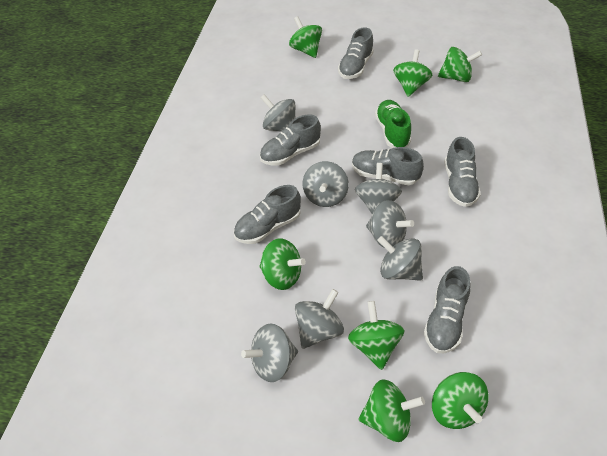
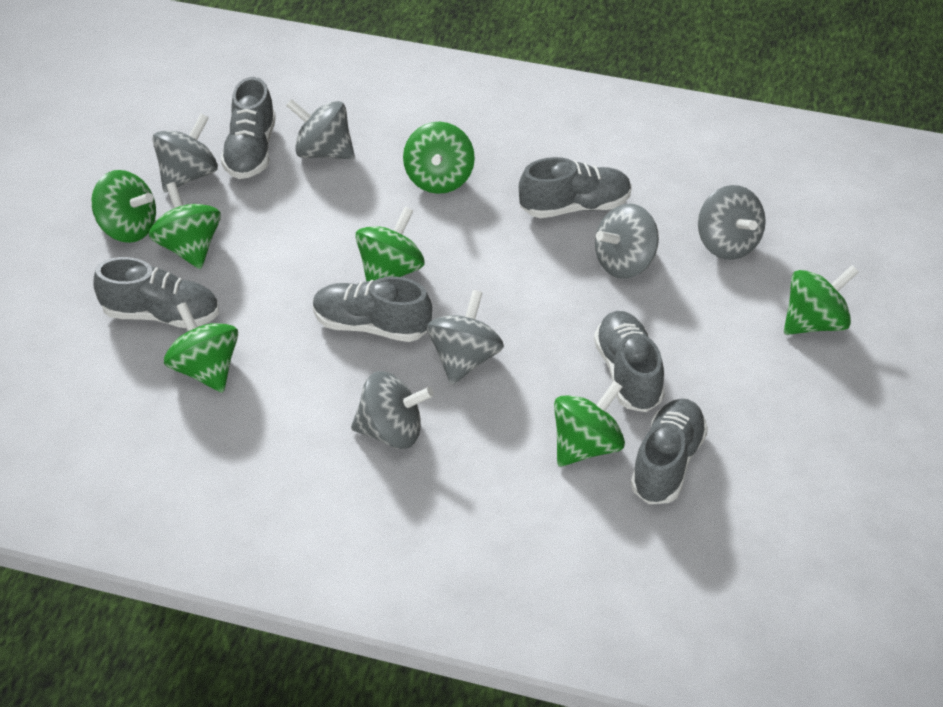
green shoe: [375,100,411,148] = 1 -> none = 0
grey spinning top: [241,323,298,382] [260,94,296,132] [295,289,344,349] [303,161,349,207] [355,163,402,214] [366,200,414,248] [377,236,423,281] = 7 -> [152,113,218,193] [286,99,355,159] [351,371,434,449] [427,290,504,385] [595,204,659,279] [698,185,766,260] = 6

